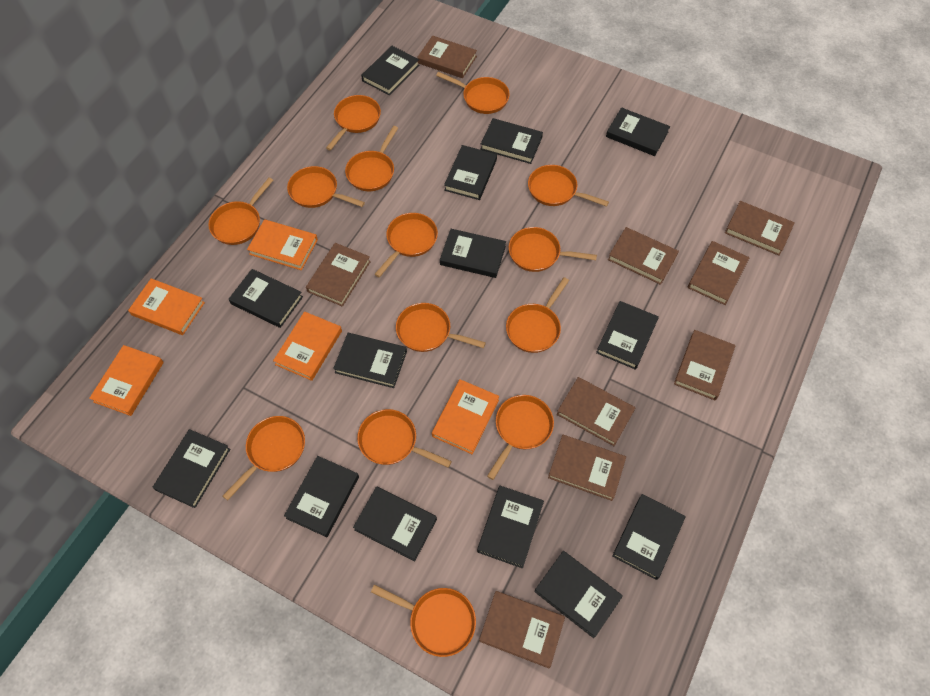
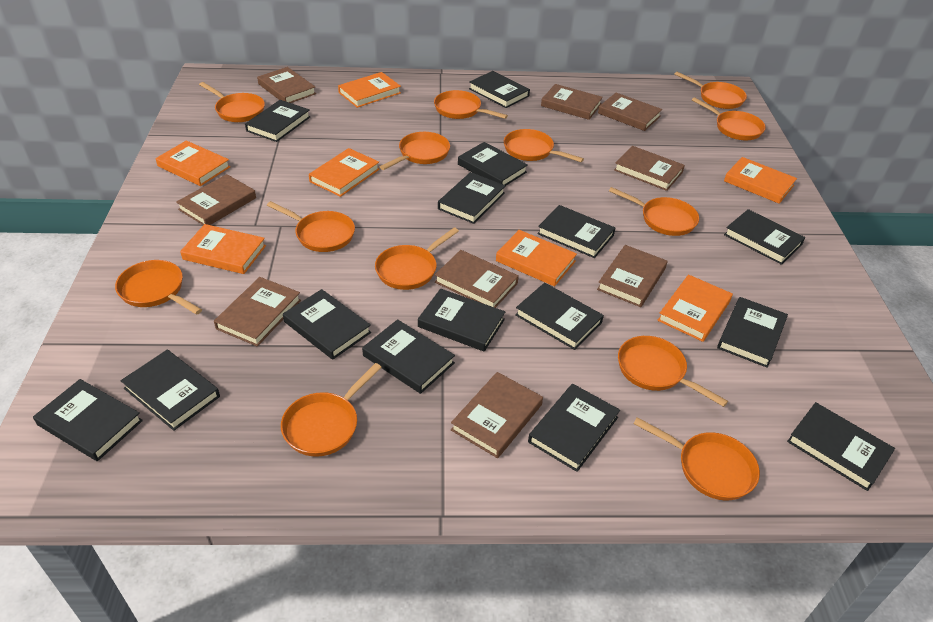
black book: [152,429,230,508] [229,269,303,328] [284,456,359,537] [333,333,407,388] [353,487,437,561] [361,46,419,95] [440,229,506,278] [444,145,497,200] [477,486,544,568] [481,118,543,164] [534,551,623,638] [596,301,659,370] [606,108,670,156] [612,494,685,580] = 14 -> [33,379,143,461] [120,350,220,431] [245,100,310,142] [283,289,371,360] [362,319,455,394] [418,289,505,352] [438,172,506,224] [458,142,528,185] [469,71,530,108] [515,283,604,350] [528,384,620,472] [537,205,615,258] [717,297,788,368] [724,209,805,265] [787,402,895,491] = 15
orange book: [89,345,164,416] [128,278,205,335] [247,219,318,270] [273,311,342,381] [432,379,499,454] = 5 -> [156,140,230,186] [180,224,266,274] [309,148,380,197] [338,72,401,108] [496,230,577,287] [657,274,733,342] [724,157,797,204] = 7
orange pan: [208,178,273,245] [223,416,305,500] [287,166,365,208] [326,95,381,151] [345,126,398,191] [357,409,452,468] [371,585,476,657] [374,213,438,278] [396,303,486,352] [436,72,510,114] [487,395,554,480] [506,277,569,353] [509,227,597,272] [528,165,609,207] = 14 -> [115,260,202,315] [199,82,265,122] [267,201,355,252] [281,363,382,457] [375,227,459,290] [380,132,450,170] [434,90,508,119] [504,129,584,162] [609,187,699,236] [618,336,728,407] [633,417,760,501] [674,71,747,109] [692,97,766,140] = 13

